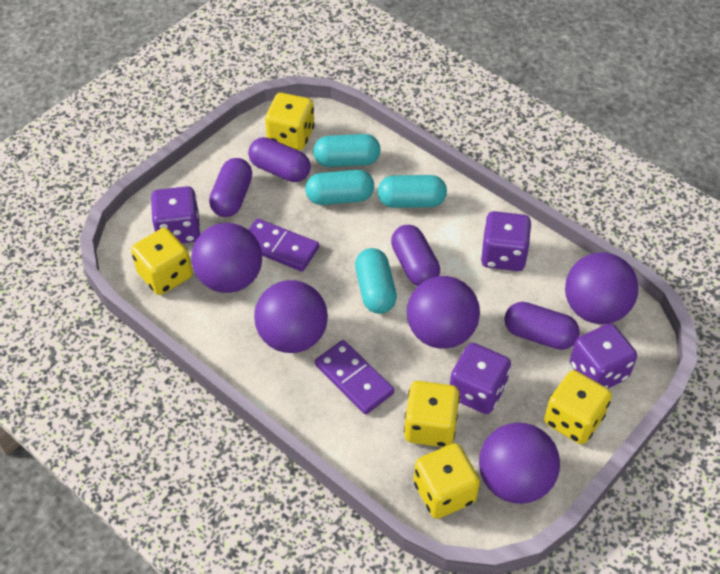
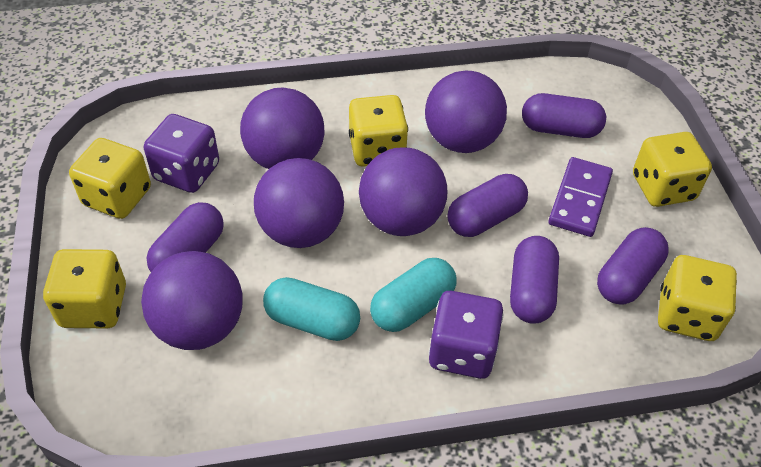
purple capsule: [209,158,252,217] [248,137,311,182] [391,225,440,286] [504,302,580,350] = 4 -> [147,202,224,272] [447,174,528,237] [510,236,559,324] [522,93,606,138] [597,227,669,304] = 5
purple dice: [151,186,201,243] [450,343,511,414] [481,211,531,271] [570,323,637,389] = 4 -> [144,114,219,193] [428,291,504,379] = 2
purple domino: [248,218,319,272] [315,340,394,415] = 2 -> [549,157,613,237] = 1
turquoise capsule: [305,170,374,205] [313,134,381,167] [355,248,397,314] [378,175,447,208] = 4 -> [263,277,360,341] [370,258,457,332] = 2

